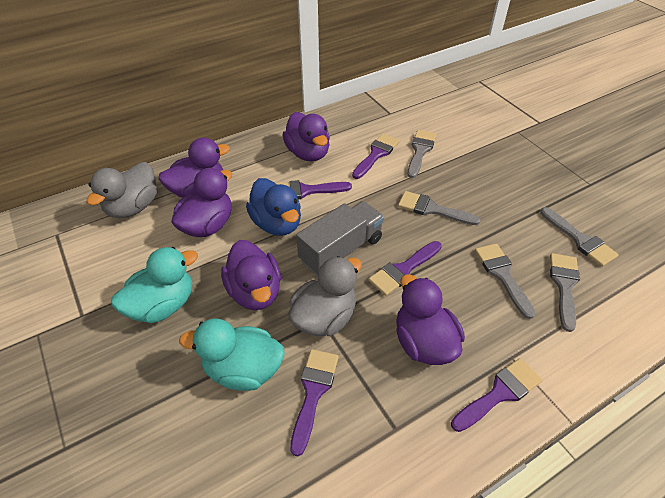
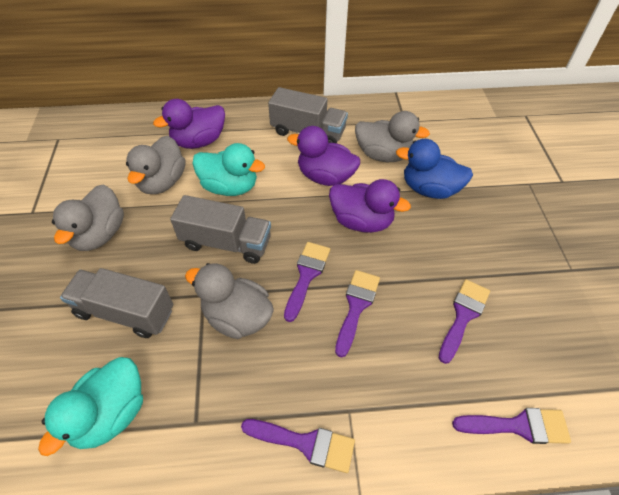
grey brush: [398,191,481,225] [407,130,436,178] [475,243,535,319] [540,207,619,267] [550,253,580,332] = 5 -> none = 0
grey duck: [86,162,157,218] [288,256,362,336] = 2 -> [52,185,124,251] [126,136,185,194] [185,263,274,339] [355,111,430,162] = 4
grey truck: [296,201,384,275] = 1 -> [60,268,173,338] [170,195,271,264] [268,87,348,143] = 3
purple duck: [159,137,230,198] [171,168,232,237] [221,240,281,310] [282,112,330,161] [396,274,465,365] = 5 -> [153,99,225,149] [287,126,360,186] [329,179,411,233] = 3

